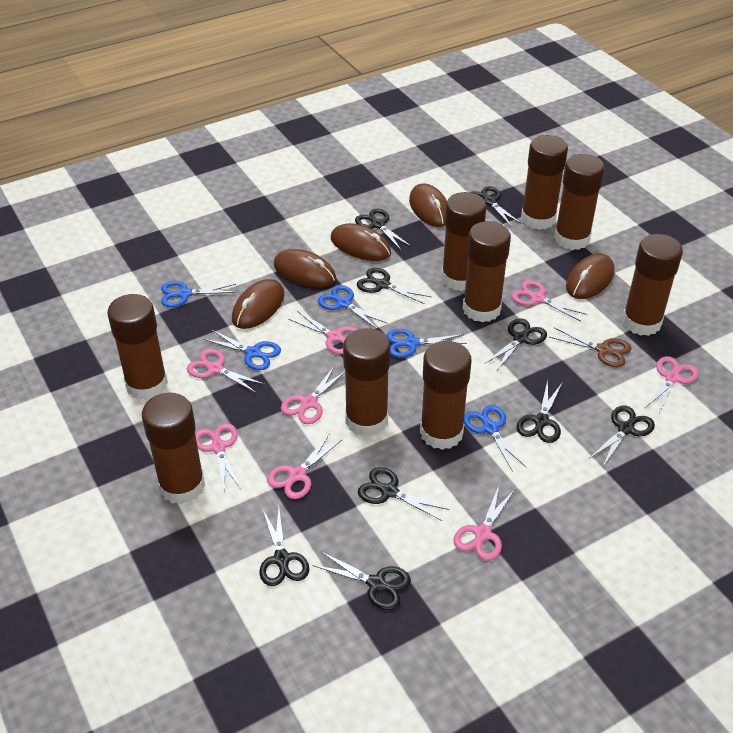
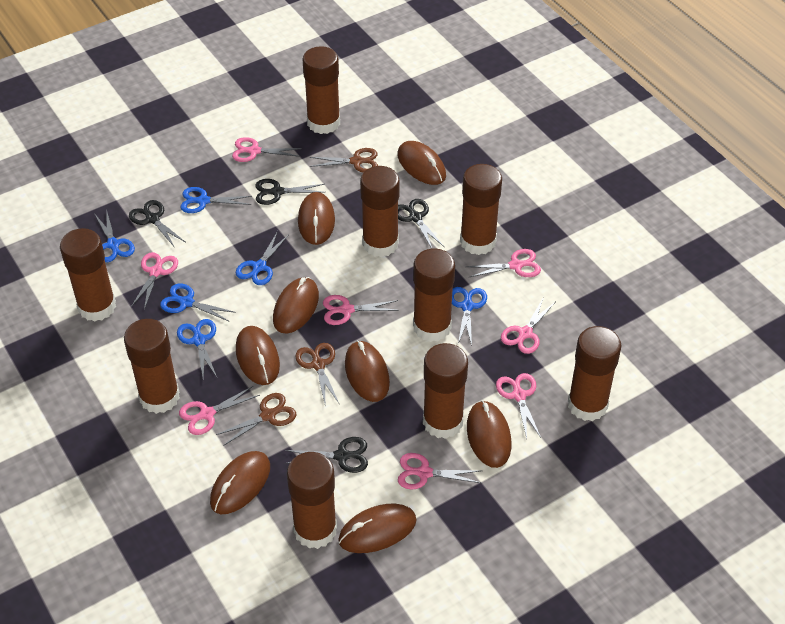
black scissors: [259,508,309,586] [312,551,411,610] [355,209,412,250] [357,268,431,304] [358,467,450,521] [470,186,522,227] [485,318,547,370] [516,380,562,443] [589,405,655,466] = 9 -> [129,200,185,248] [255,179,326,205] [285,437,368,473] [398,199,444,249] = 4
blue scissors: [161,281,236,307] [203,330,281,371] [318,285,387,330] [386,329,467,358] [464,405,527,472] = 5 -> [94,209,135,262] [160,284,236,322] [177,319,218,380] [180,187,252,213] [236,231,289,285] [452,287,487,346] = 6
brown mouse: [232,279,284,329] [274,249,336,288] [331,223,391,261] [409,184,447,227] [566,254,614,299] = 5 -> [210,451,270,514] [236,326,280,385] [273,277,319,333] [298,192,335,245] [338,504,417,553] [345,340,390,402] [397,141,446,185] [467,400,511,468] = 8
brown scissors: [549,327,631,367] = 1 -> [216,393,296,446] [295,343,339,403] [310,148,378,173] = 3

